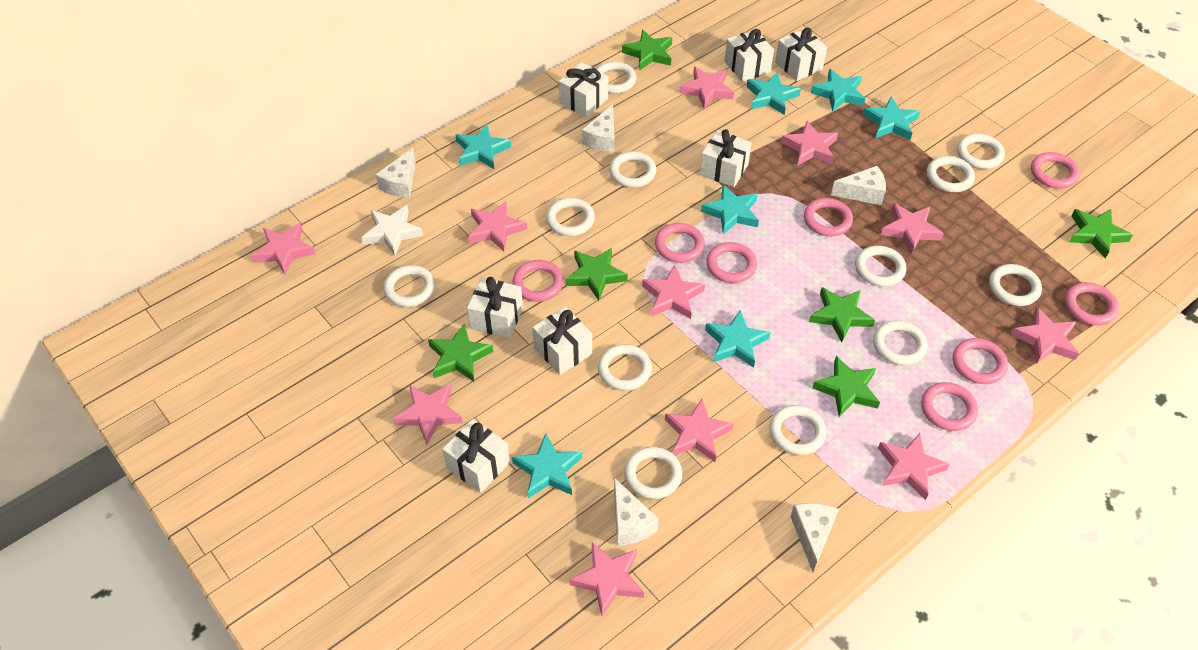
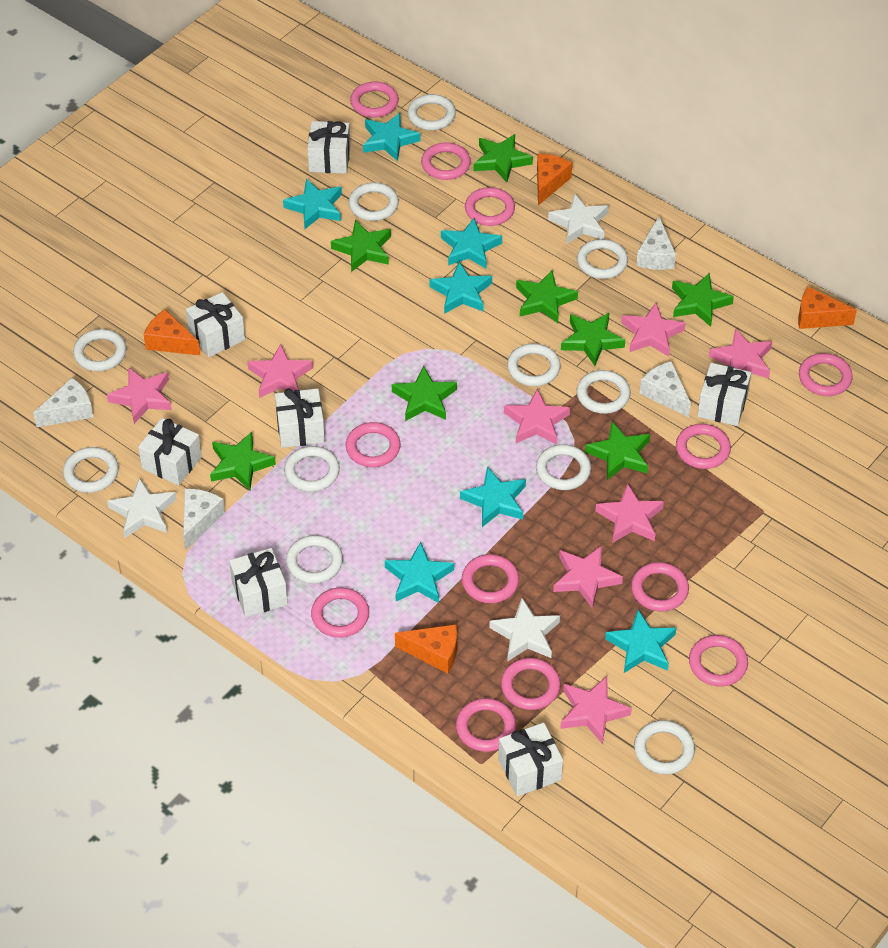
green star: [428,323,493,382] [566,248,628,301] [622,30,672,70] [809,287,875,342] [812,356,880,417] [1070,209,1133,259] = 6 -> [210,432,276,491] [331,220,391,272] [392,365,457,421] [474,134,533,183] [516,270,578,323] [561,313,625,366] [585,422,650,480] [672,273,734,327] = 8
orange cheese: none = 0 -> [144,309,201,356] [395,624,457,674] [537,154,572,205] [798,286,857,329] = 4
pink ring: [513,260,564,302] [655,223,705,263] [706,242,757,283] [804,198,853,236] [921,382,978,431] [953,338,1008,384] [1031,152,1080,189] [1065,282,1119,325] = 8 -> [311,588,369,638] [346,422,401,467] [350,82,399,118] [421,142,471,180] [456,698,516,752] [462,554,519,603] [465,187,515,226] [501,658,561,710] [631,562,689,611] [676,424,731,469] [689,635,748,686] [799,353,853,396] = 12
pink star: [251,223,315,275] [393,384,463,444] [468,201,527,251] [569,542,644,616] [642,265,705,319] [665,399,734,462] [680,67,734,109] [781,121,838,166] [878,433,950,500] [881,203,944,254] [1011,307,1079,364] = 11 -> [107,367,172,424] [248,344,313,398] [504,389,570,445] [553,546,623,609] [560,676,632,744] [595,483,664,543] [621,303,686,357] [709,328,772,379] = 8
white cheese: [375,148,416,198] [582,104,614,152] [614,478,659,546] [790,503,839,572] [831,166,886,205] = 5 -> [33,378,94,428] [183,489,225,550] [636,217,676,270] [640,361,691,417] = 4
white ring: [384,265,435,307] [546,198,595,236] [596,61,636,94] [598,344,652,391] [609,151,656,188] [624,447,682,499] [770,405,826,455] [855,246,906,287] [873,320,928,366] [927,156,975,192] [957,134,1005,169] [989,264,1042,306] = 12 -> [63,447,119,493] [73,329,126,371] [284,446,340,492] [286,535,343,584] [348,182,399,221] [407,94,456,130] [507,343,561,386] [536,444,591,490] [577,239,628,279] [577,370,630,414] [634,720,695,774] = 11
white star: [361,205,423,256] = 1 -> [107,477,177,538] [489,598,560,662] [548,193,609,244] = 3

